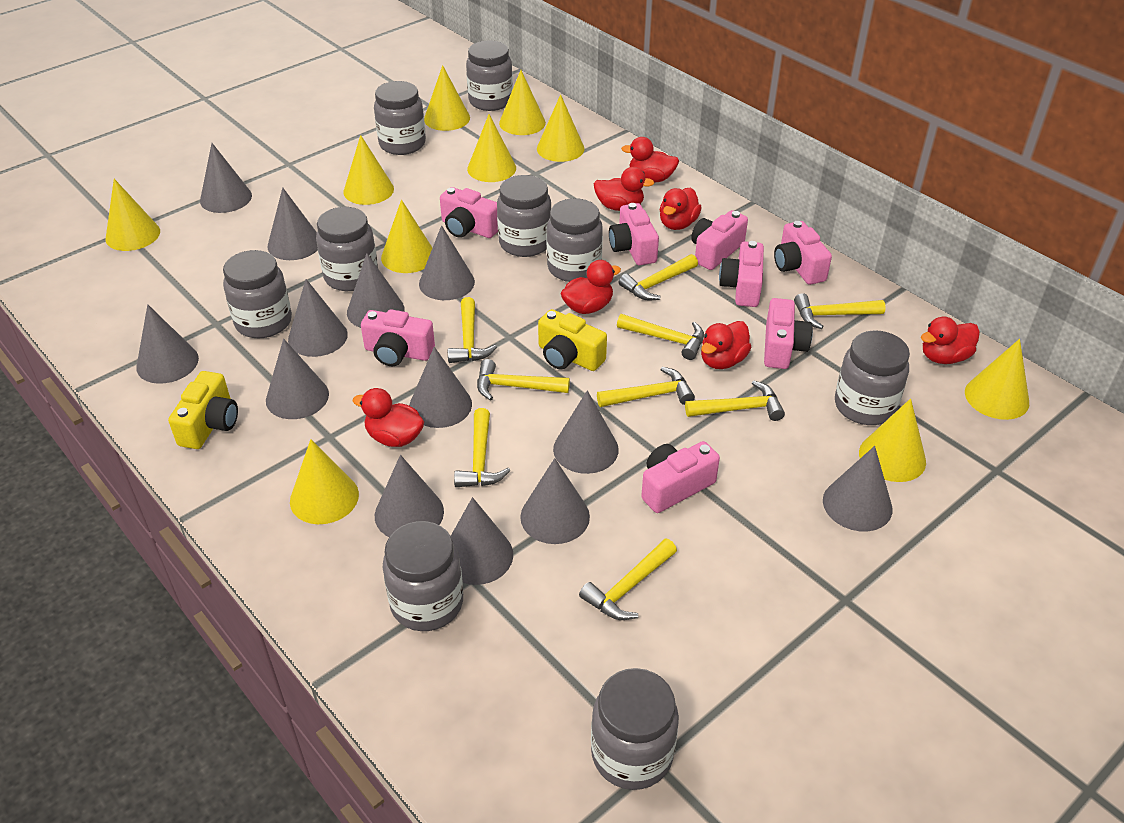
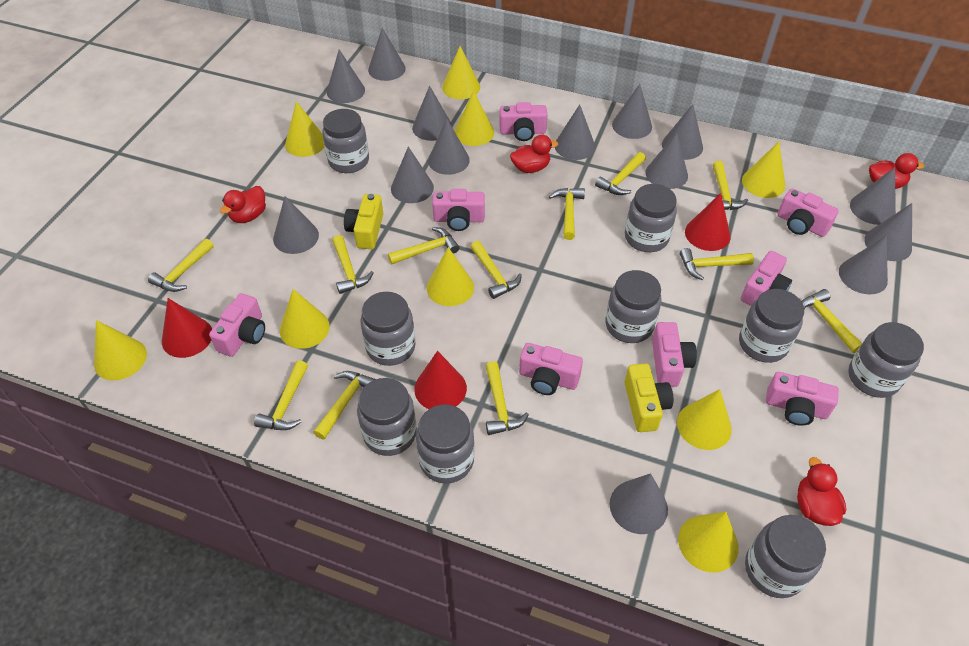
grey cone: [136,304,199,384] [200,143,252,213] [266,338,329,419] [267,187,318,260] [288,279,348,357] [347,253,404,328] [375,455,444,537] [409,347,472,428] [419,225,475,300] [451,497,513,585] [520,458,590,544] [553,390,619,474] [823,446,893,531] = 13 -> [273,196,319,254] [327,50,365,103] [368,28,406,81] [391,146,434,203] [412,86,452,141] [428,119,470,175] [555,104,595,160] [610,473,668,534] [612,84,652,139] [646,133,688,189] [662,104,703,160] [839,236,888,294] [850,167,896,225] [864,203,912,261] = 14
red cone: none = 0 -> [162,298,212,358] [414,351,467,409] [685,193,731,251] = 3
red duck: [353,388,424,447] [560,260,621,314] [594,167,654,211] [621,137,679,182] [660,188,702,230] [701,321,751,369] [921,317,980,364] = 7 -> [220,186,266,223] [510,134,558,173] [797,457,846,526] [869,153,924,189] = 4
yellow cone: [105,179,160,251] [290,439,359,524] [343,135,394,205] [381,200,432,273] [424,65,470,131] [467,114,516,182] [499,70,546,135] [537,94,585,162] [859,398,926,482] [965,339,1029,420] = 10 -> [94,320,147,380] [280,289,330,349] [285,101,325,157] [427,247,474,306] [442,46,480,99] [454,91,494,146] [677,389,732,450] [678,512,739,572] [742,142,785,198] = 9
yellow hammer: [448,297,497,363] [454,408,510,487] [477,359,570,401] [579,539,677,620] [597,367,695,407] [617,314,704,360] [619,254,698,301] [685,380,785,421] [794,293,886,329] = 9 -> [148,238,214,292] [254,360,308,430] [313,371,376,440] [332,235,373,294] [388,227,459,264] [471,241,522,299] [486,361,529,435] [549,188,585,240] [595,152,646,195] [680,248,754,280] [713,161,748,210] [801,289,862,353] = 12

